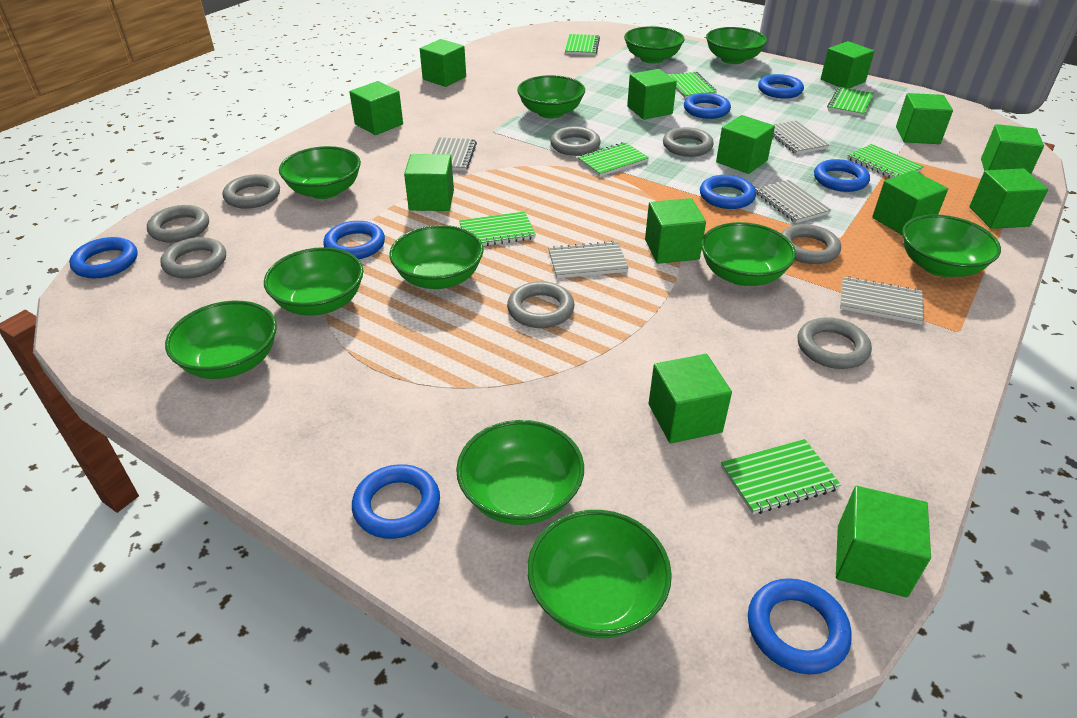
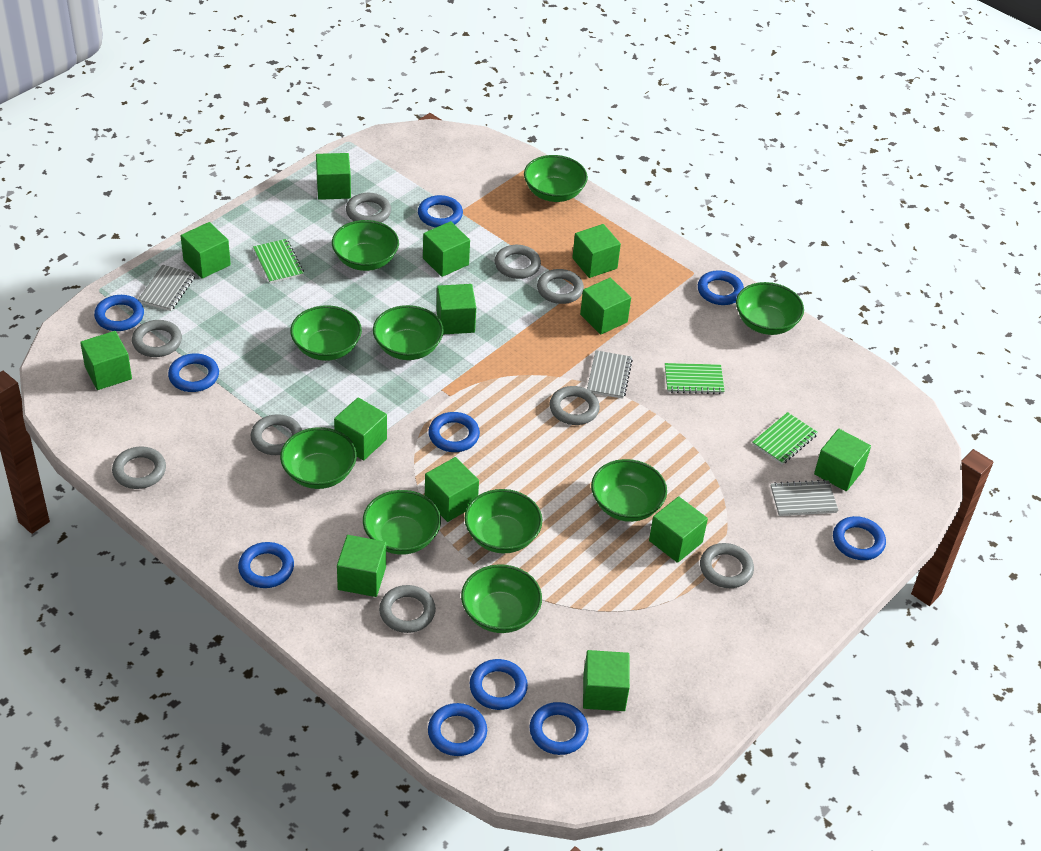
blue ring: [69,237,138,278] [323,221,385,259] [352,464,440,539] [684,93,731,119] [700,175,756,209] [748,578,852,674] [758,74,804,99] [814,159,870,192] = 8 -> [94,295,144,331] [168,354,219,392] [238,542,294,588] [418,195,463,228] [428,412,480,452] [428,703,487,756] [470,659,528,710] [529,702,589,755] [698,270,744,305] [833,516,886,560] = 10
green bowl: [165,301,277,379] [264,247,364,316] [279,146,361,199] [389,225,484,289] [456,420,584,525] [517,75,585,119] [527,510,672,638] [624,26,684,64] [701,222,796,286] [706,27,767,64] [902,215,1001,277] = 11 -> [280,427,357,489] [290,305,362,361] [332,220,399,271] [363,490,441,555] [373,305,444,360] [461,564,542,633] [464,489,542,554] [524,155,588,202] [591,459,667,522] [736,282,804,335] = 10
green notebook: [459,211,536,246] [565,34,600,55] [577,142,649,177] [669,72,717,99] [721,439,841,514] [827,87,874,117] [847,144,924,178] = 7 -> [253,239,304,283] [665,363,725,394] [752,412,818,465] = 3
grey notebook: [432,137,477,171] [548,241,629,278] [756,180,831,223] [773,121,829,154] [840,276,924,324] = 5 -> [138,265,195,311] [587,350,633,399] [770,480,838,516] = 3
grey ring: [147,205,209,243] [161,237,226,279] [223,174,280,209] [507,281,574,328] [550,126,601,156] [663,127,714,157] [781,224,841,264] [798,317,872,369] = 8 -> [112,446,166,489] [132,320,182,357] [251,414,302,455] [346,193,391,223] [379,585,436,633] [495,245,541,279] [537,269,584,304] [549,386,600,425] [700,543,754,588] = 9

